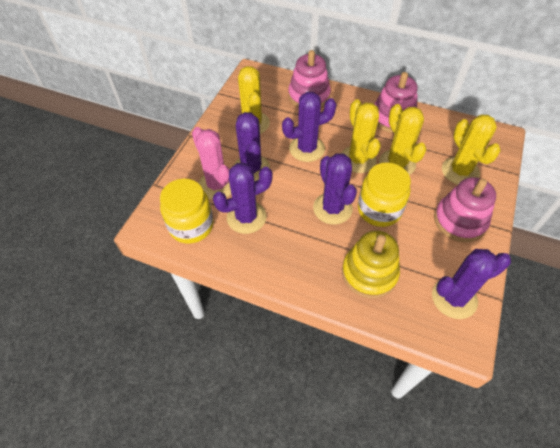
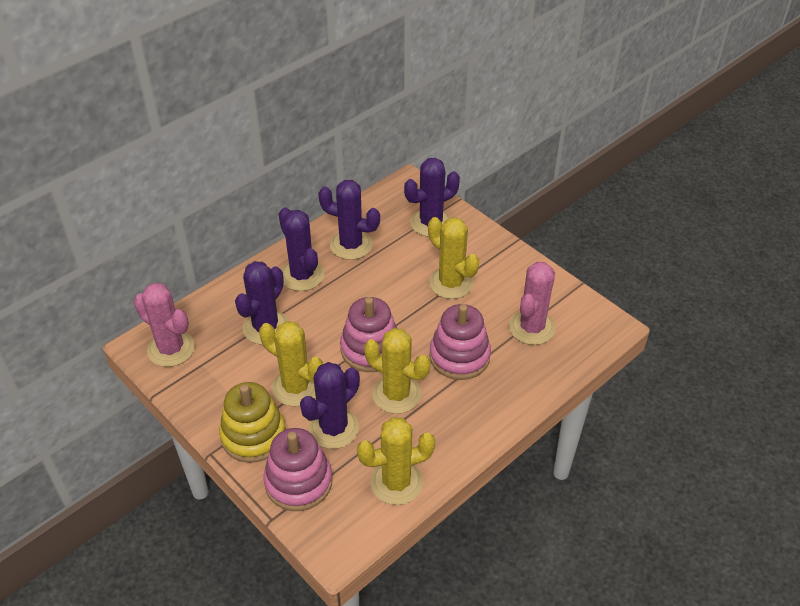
pink cactus: [192,127,231,200] = 1 -> [134,283,195,367] [509,262,555,345] = 2
yellow jar: [160,179,214,244] [358,163,411,227] = 2 -> none = 0

